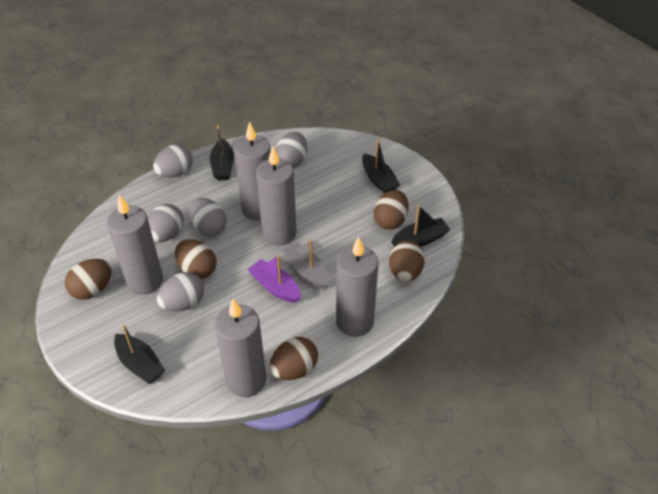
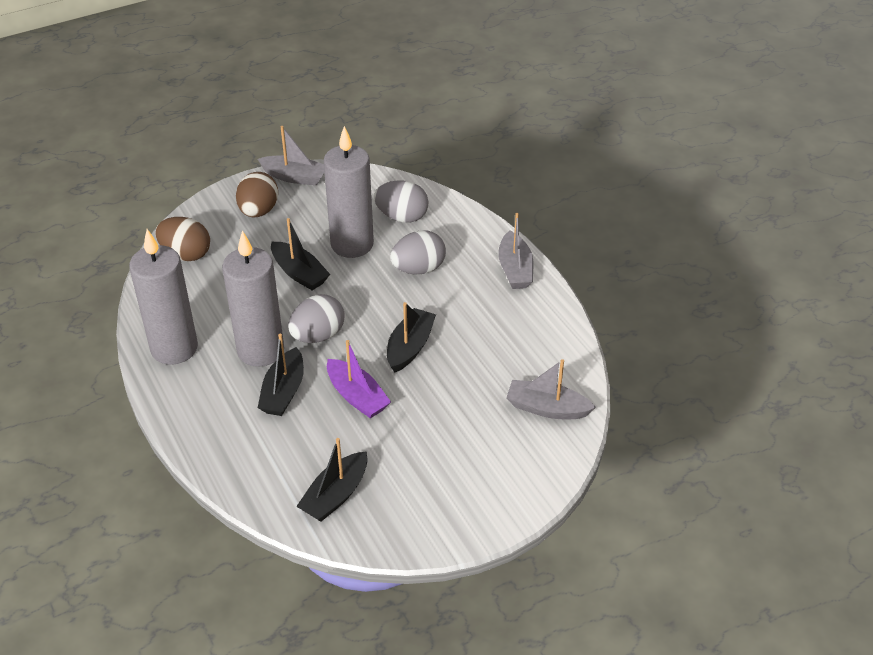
brown egg: [65,259,112,300] [175,239,216,279] [270,337,318,380] [374,190,409,230] [389,240,425,282] = 5 -> [156,217,210,261] [236,172,278,217] = 2
grey boat: [283,239,329,289] = 1 -> [257,126,324,186] [498,213,533,289] [506,359,596,419] = 3
grey candle: [107,195,163,295] [214,299,266,397] [234,121,271,221] [256,147,297,246] [336,237,379,337] = 5 -> [129,229,198,365] [222,230,284,367] [324,126,374,258] = 3
grey egg: [148,204,184,242] [153,144,193,178] [157,272,204,312] [189,198,227,236] [275,132,307,168] = 5 -> [288,294,345,343] [374,180,429,223] [390,230,446,274] = 3

